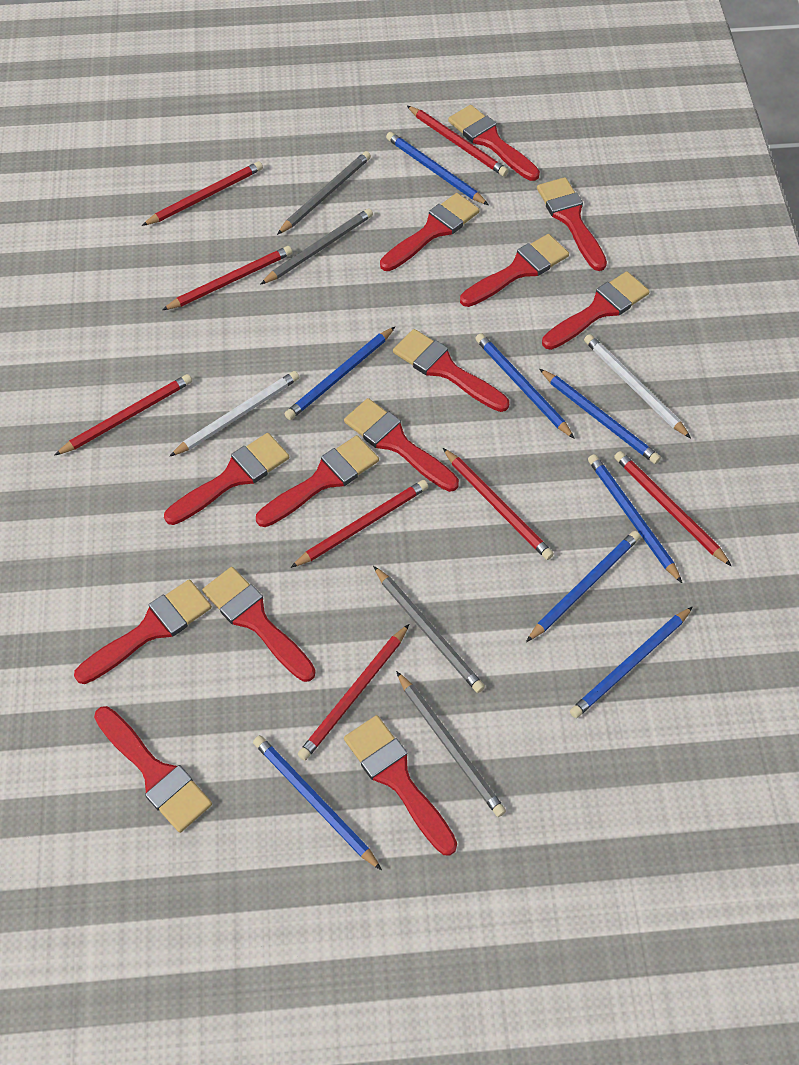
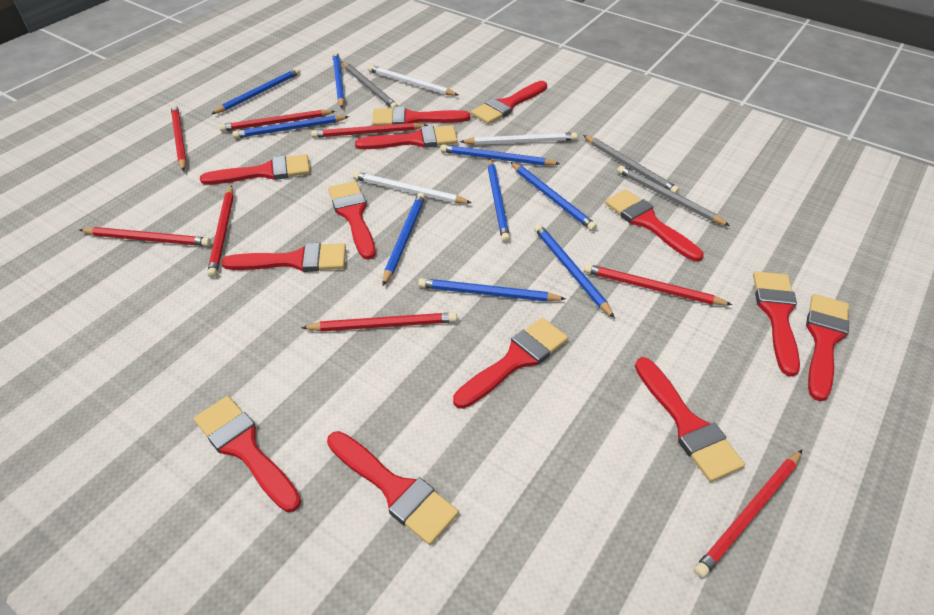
blue pencil: [253,735,382,870] [285,327,395,420] [386,132,489,205] [475,333,575,439] [526,531,640,642] [540,369,661,464] [570,607,693,718] [588,454,682,583] = 8 -> [211,68,301,114] [232,115,349,139] [333,52,345,108] [383,193,425,286] [418,278,566,302] [440,144,560,166] [488,158,510,242] [511,162,597,231] [534,224,615,318] = 9
grey pencil: [260,208,373,285] [277,151,371,235] [373,566,485,693] [396,671,506,817] = 4 -> [342,62,398,108] [583,135,679,194] [617,166,730,226] = 3
white pencil: [169,371,299,457] [584,334,691,438] = 2 -> [353,172,472,204] [368,65,458,96] [460,133,577,145] = 3

